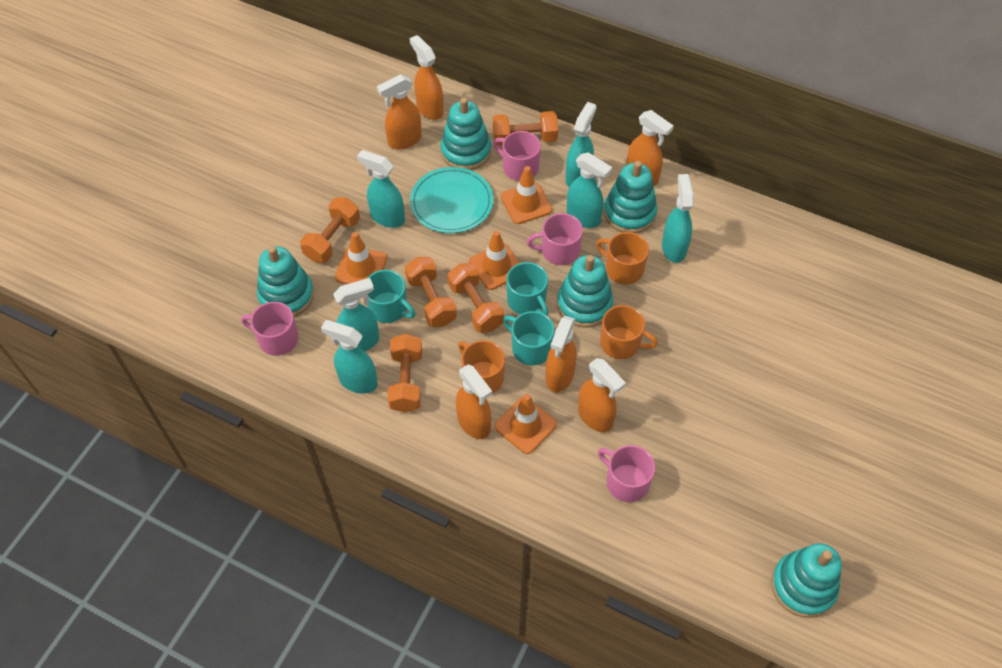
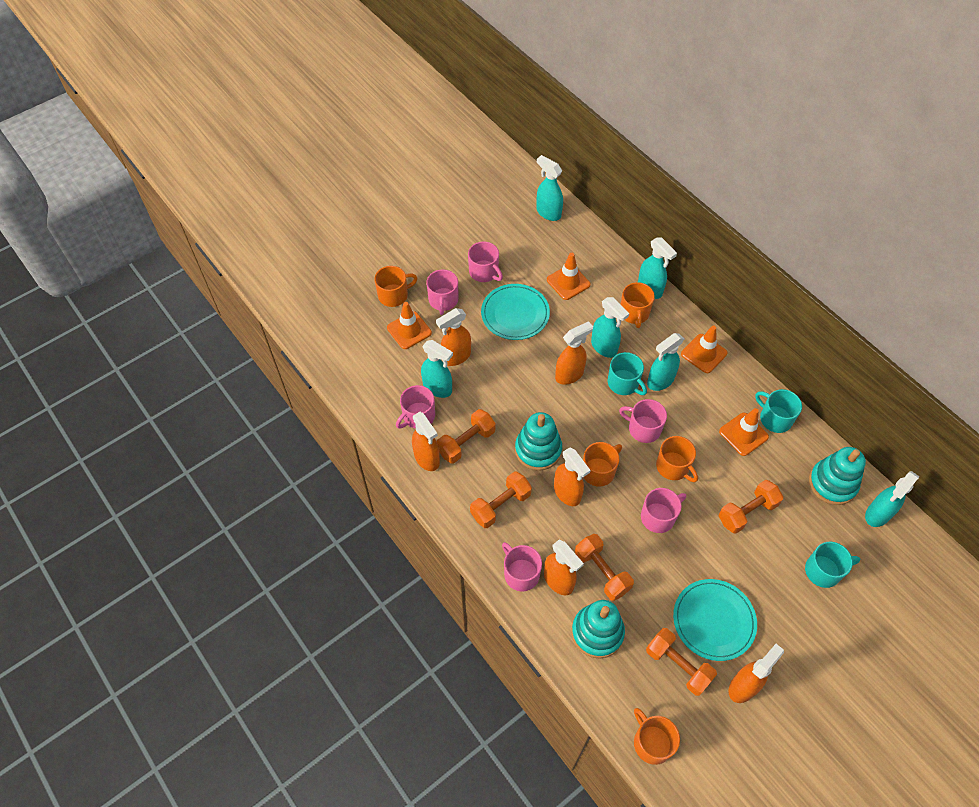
orange mug: [458,340,505,393] [596,232,649,284] [600,305,658,359] = 3 -> [374,266,417,307] [583,442,622,487] [620,282,655,328] [634,708,680,765] [656,436,698,482] = 5
pink mug: [241,302,299,356] [493,131,541,181] [527,213,583,265] [598,445,655,502] = 4 -> [396,385,435,429] [426,269,458,315] [468,241,503,282] [502,542,542,592] [619,399,667,443] [641,488,686,533] = 6
turquoise plate: [410,167,493,233] = 1 -> [481,284,550,340] [673,579,757,661] = 2
turquoise stacking toy: [257,246,314,317] [440,98,491,170] [557,255,613,327] [604,161,657,233] [771,543,842,618] = 5 -> [515,412,562,471] [572,600,625,659] [809,447,866,505] = 3

